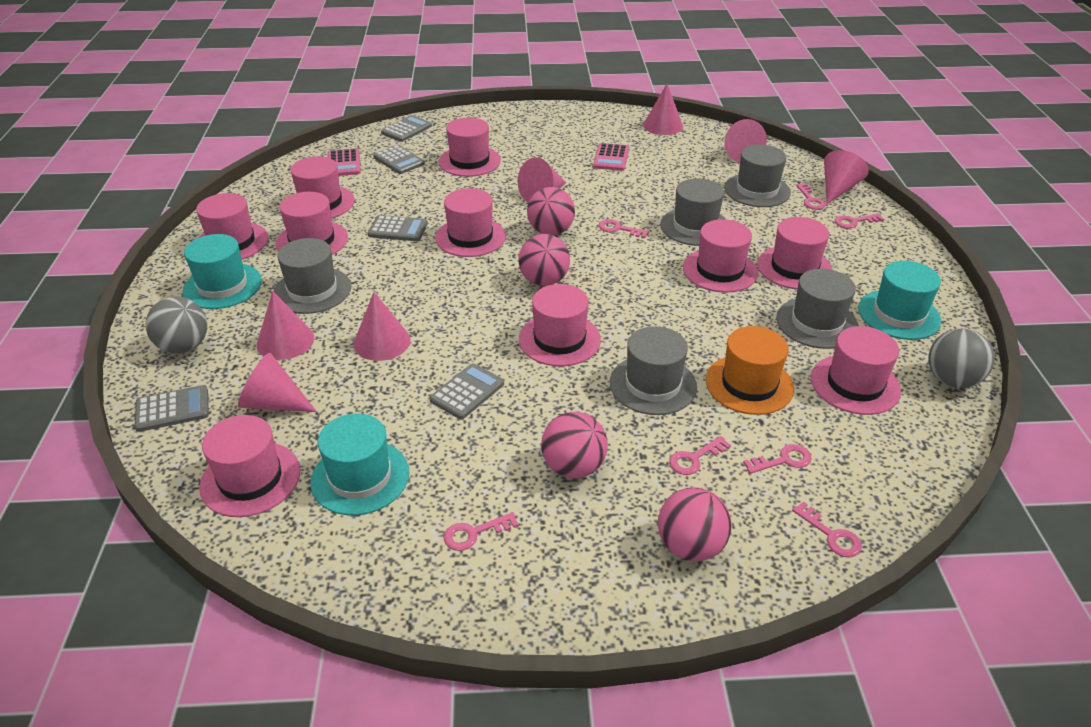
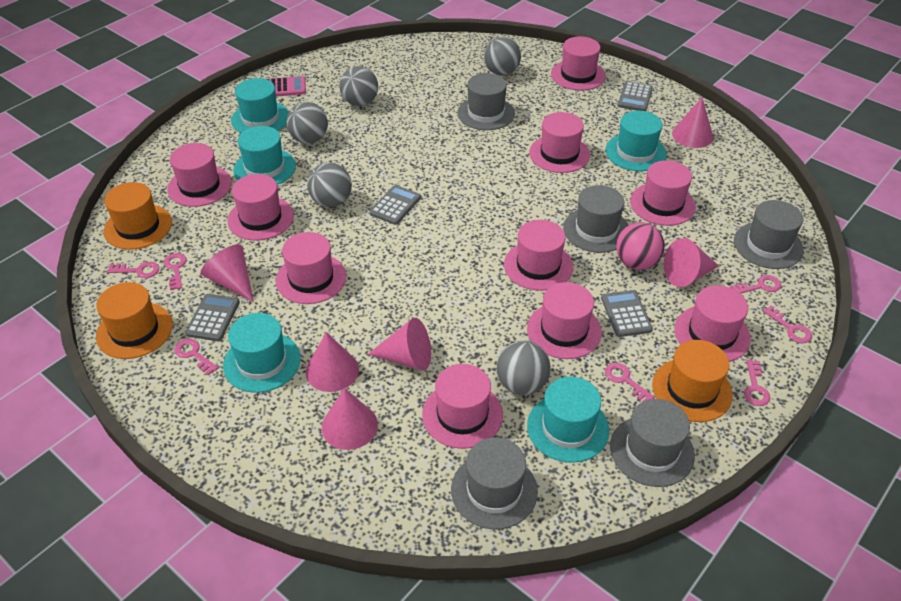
grey ball: [145,297,207,354] [928,329,994,388] = 2 -> [286,102,328,144] [307,163,352,207] [339,66,378,106] [484,37,521,76] [497,341,551,395] = 5
grey calculator: [134,385,209,432] [368,215,428,241] [373,145,425,174] [381,115,432,142] [429,363,504,420] = 5 -> [185,294,240,341] [369,185,421,225] [601,290,653,337] [618,82,653,111] = 4
orange hat: [706,326,794,415] = 1 -> [96,282,173,359] [104,182,172,250] [652,340,733,422] = 3
pink ball: [518,234,570,286] [527,187,575,235] [541,412,608,478] [658,487,732,561] = 4 -> [616,222,665,270] = 1
pink calculator: [328,148,361,176] [593,143,629,171] = 2 -> [267,76,306,97] = 1
pink cone: [238,353,317,412] [257,291,315,360] [353,292,410,361] [518,157,566,203] [643,84,683,135] [724,119,767,163] [824,150,869,204] = 7 -> [201,244,254,302] [306,332,359,392] [322,388,378,450] [368,318,431,371] [664,238,719,287] [672,98,713,148] = 6
turquoise hat: [183,234,262,309] [311,414,409,515] [858,261,941,340] = 3 -> [223,313,301,393] [231,78,289,133] [233,126,296,185] [527,377,609,463] [605,111,667,171] = 5

